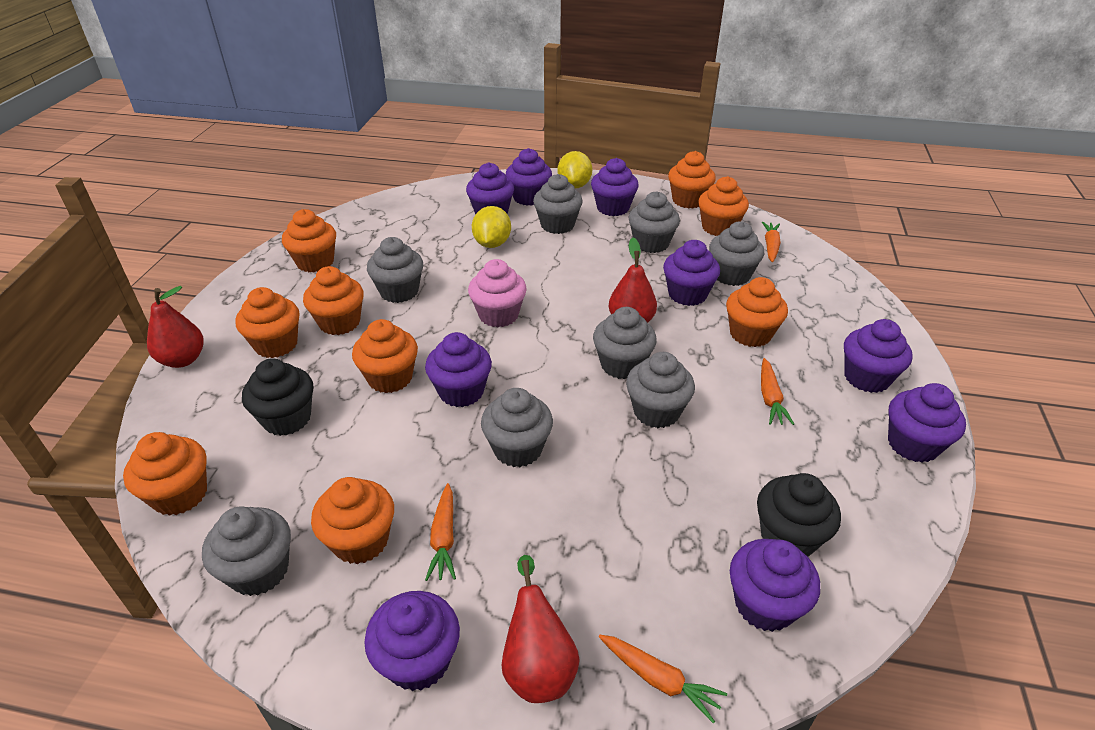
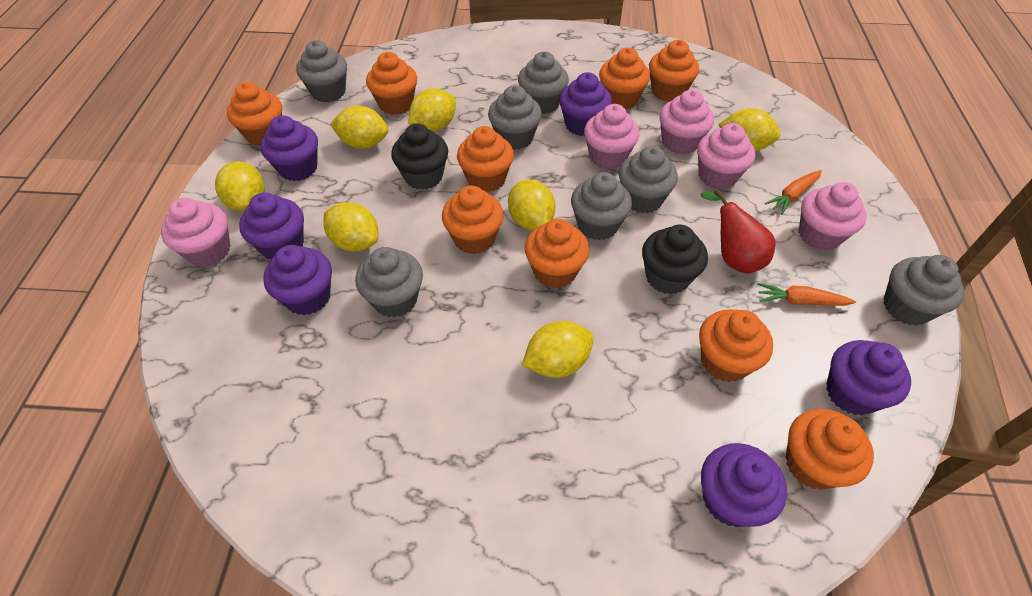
grey cupcake: [202,506,291,596] [367,237,423,303] [481,388,553,467] [533,174,583,234] [593,307,657,379] [626,352,695,428] [629,191,680,253] [709,221,764,286] = 8 -> [296,40,347,102] [355,247,423,318] [488,85,542,150] [518,52,569,114] [571,172,632,240] [619,146,678,213] [883,255,964,326] = 7
orange carrot: [425,483,456,581] [599,635,727,723] [761,358,794,425] [762,222,781,262] = 4 -> [757,283,856,306] [765,170,822,215] = 2
pink cupcake: [468,259,527,327] = 1 -> [161,198,230,267] [584,104,640,169] [659,90,714,154] [697,123,755,189] [799,182,867,251] = 5
purple cupcake: [364,591,460,691] [425,332,492,407] [466,163,514,215] [506,148,552,206] [591,158,639,216] [663,240,720,306] [730,539,820,632] [844,319,913,393] [888,383,966,463] = 9 -> [239,193,304,260] [260,115,318,181] [263,245,332,315] [559,72,612,136] [701,443,787,527] [826,340,911,416] = 6
red pear: [147,286,204,368] [502,555,580,703] [609,238,657,323] = 3 -> [701,189,776,273] = 1
yellow lemon: [472,206,511,248] [558,151,592,188] = 2 -> [215,161,264,211] [323,202,378,252] [330,105,389,149] [408,88,456,132] [508,179,555,230] [522,321,594,378] [718,108,781,151] = 7

